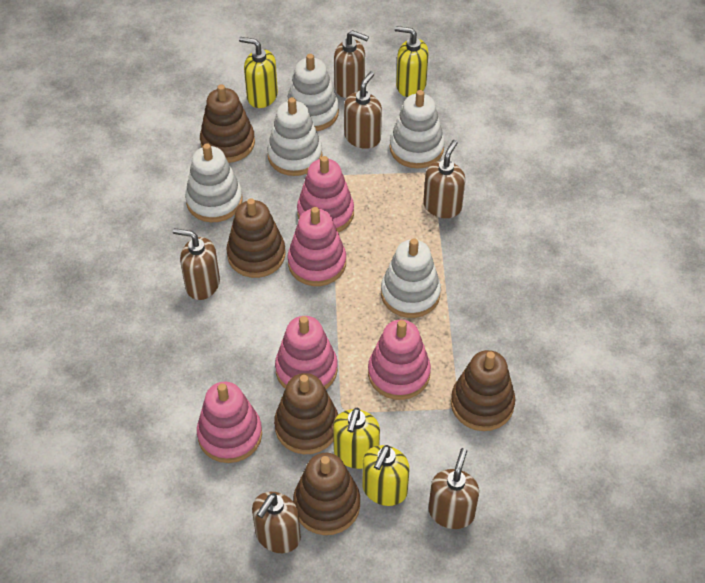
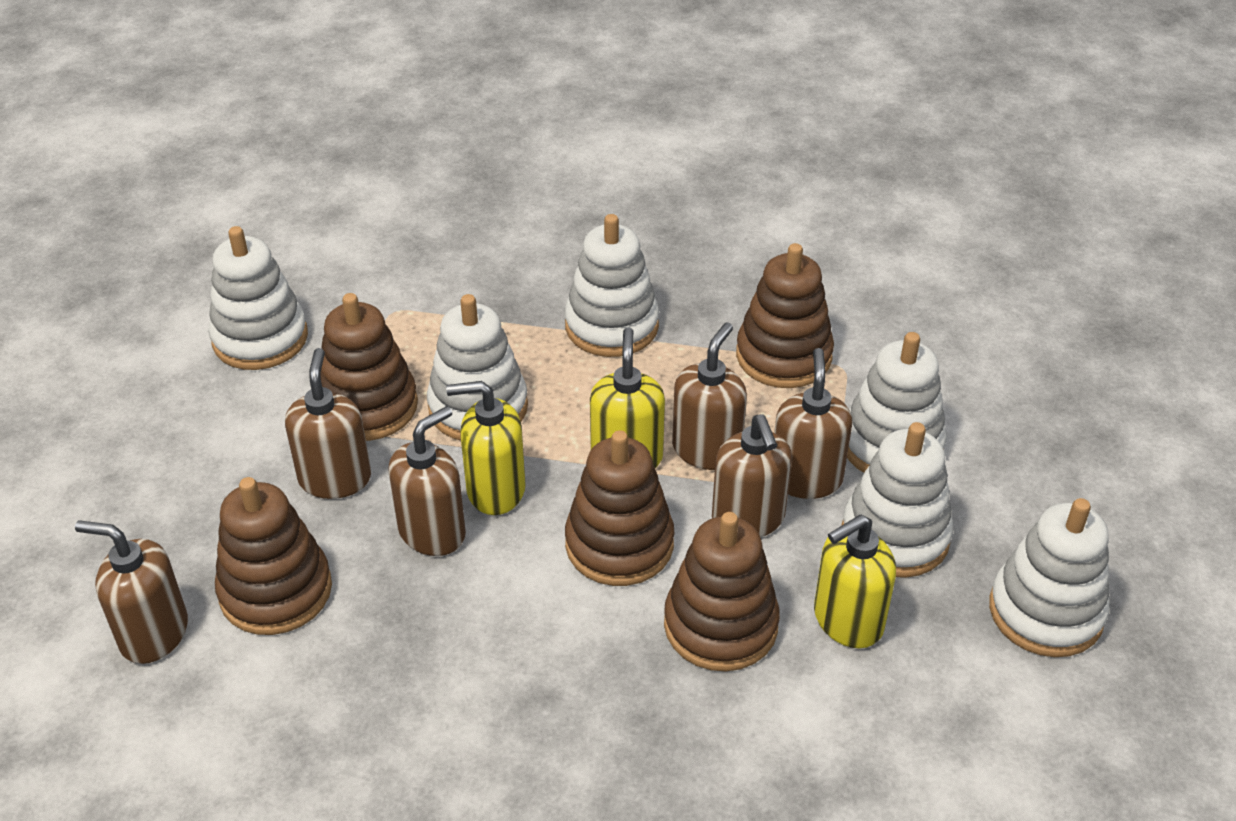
pink stacking toy: [197,382,262,463] [275,316,338,389] [287,207,346,286] [297,156,354,233] [368,320,431,400] = 5 -> none = 0
white stacking toy: [185,143,243,222] [267,97,322,176] [286,54,339,131] [381,238,441,318] [390,90,445,169] = 5 -> [208,226,308,370] [427,294,528,440] [564,214,659,357] [841,422,953,578] [847,332,947,473] [989,498,1109,657] = 6
yellow soap dispenser: [239,37,278,108] [333,408,380,469] [362,445,410,506] [395,26,429,97] = 4 -> [446,381,526,515] [590,328,665,468] [814,515,896,648] = 3

